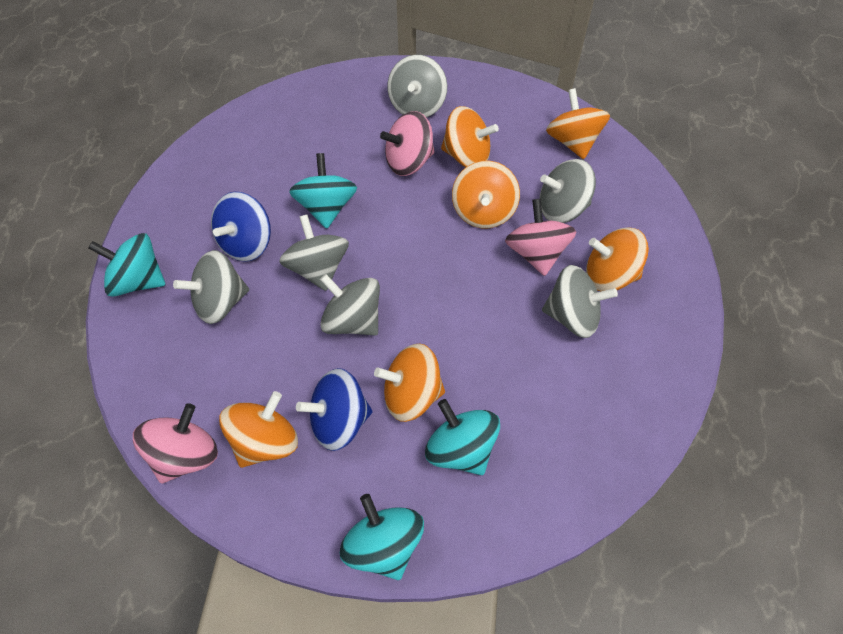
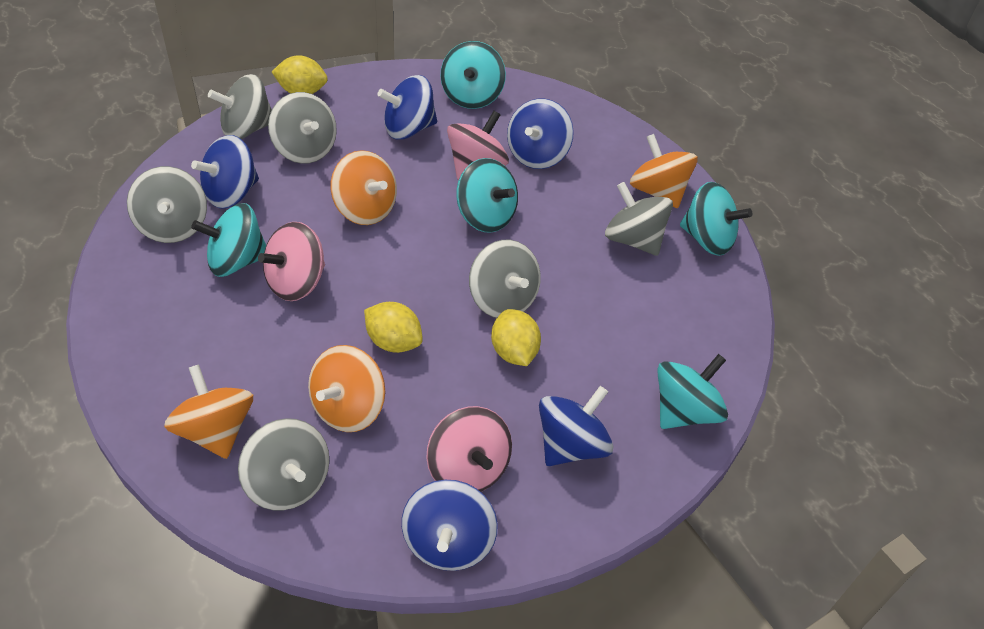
blue spinning top: [211,192,271,262] [296,368,372,451] = 2 -> [191,135,259,209] [377,75,437,140] [402,480,498,571] [507,99,574,169] [539,386,614,466] = 5
orange spinning top: [219,391,298,468] [374,343,445,422] [441,106,499,167] [452,161,520,228] [546,88,610,159] [586,228,649,291] = 6 -> [164,364,253,459] [308,345,385,432] [330,150,397,225] [630,134,698,208] = 4
turquoise spinning top: [88,233,165,297] [289,153,357,229] [340,494,424,580] [425,399,500,475] = 4 -> [191,203,266,277] [440,41,506,109] [456,158,518,233] [657,354,728,429] [680,182,752,256] = 5
yellow lemon: none = 0 -> [272,55,328,94] [364,302,423,353] [491,309,541,366] = 3

